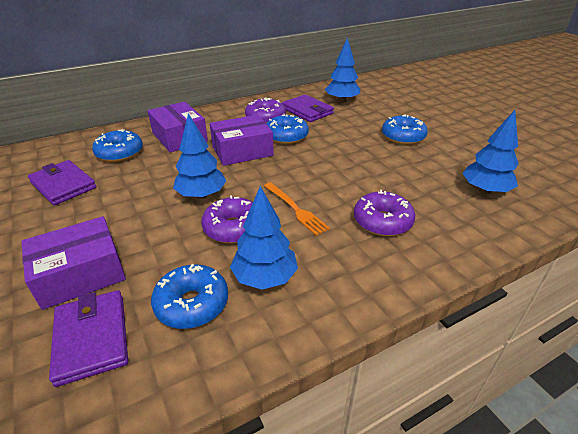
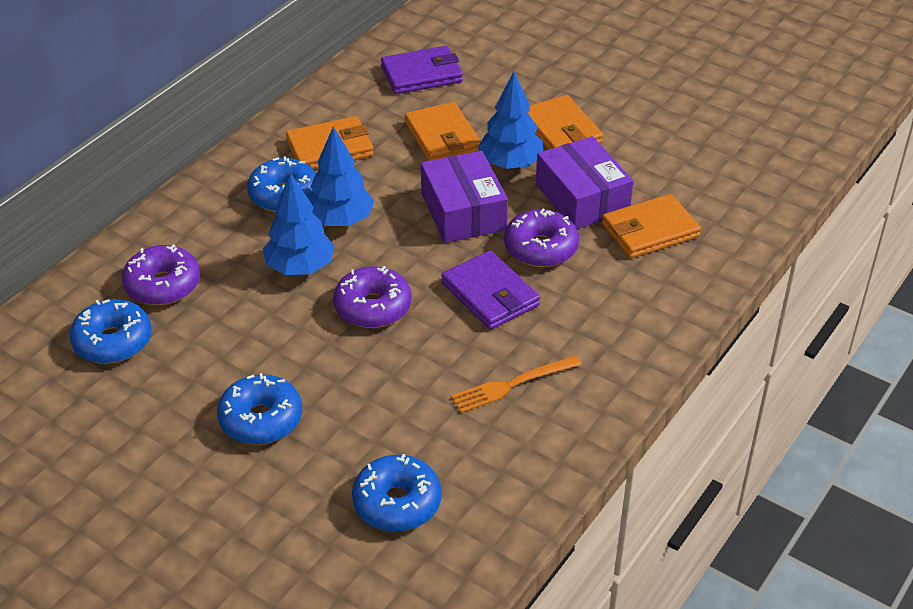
blue tree: [173,113,227,199] [230,186,298,290] [325,38,360,103] [462,110,519,194] = 4 -> [263,173,335,275] [308,126,374,226] [478,72,543,169] = 3
orange wallet: none = 0 -> [286,116,374,169] [405,102,481,161] [528,95,603,150] [602,194,701,258] = 4
purple box: [21,216,126,310] [148,102,208,152] [210,115,274,166] = 3 -> [421,151,508,243] [536,136,633,229] = 2
purple wallet: [28,160,96,206] [49,290,128,387] [282,95,334,122] = 3 -> [381,46,463,94] [441,250,540,330] = 2

